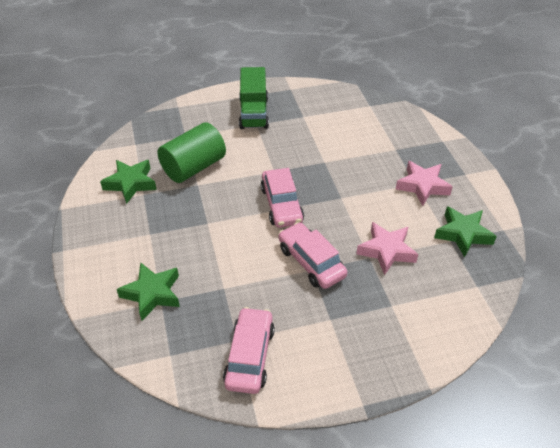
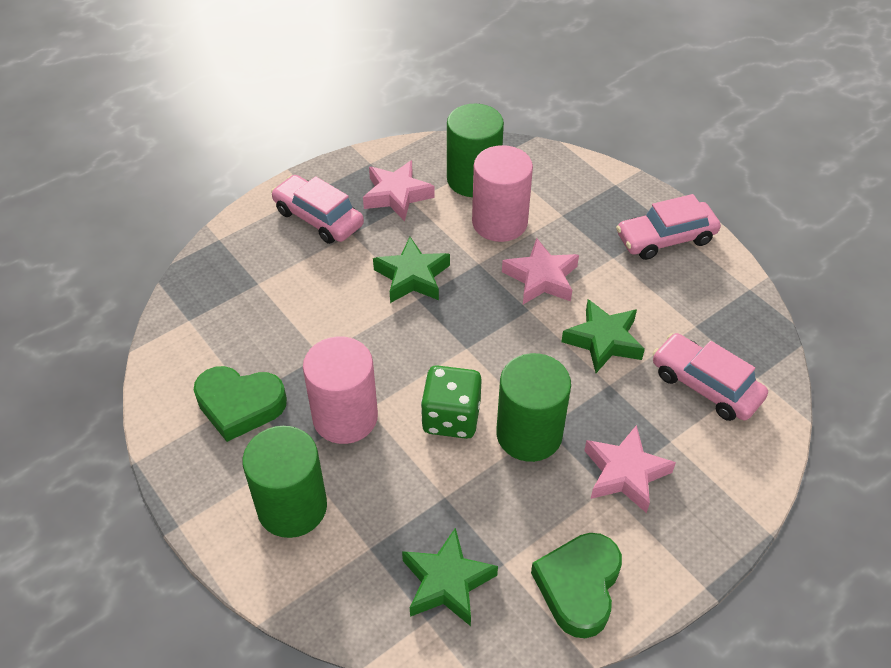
green cylinder: [157,122,226,183] = 1 -> [242,426,327,538] [447,104,504,197] [496,353,571,462] = 3
green dice: none = 0 -> [421,365,482,439] = 1
green heart: none = 0 -> [194,366,287,442] [531,533,622,638] = 2
green truck: [239,67,269,129] = 1 -> none = 0
pink cylinder: none = 0 -> [303,336,378,444] [472,145,533,242] = 2
pink star: [356,222,418,275] [396,161,453,206] = 2 -> [363,160,435,221] [502,238,579,305] [584,425,676,513] = 3

